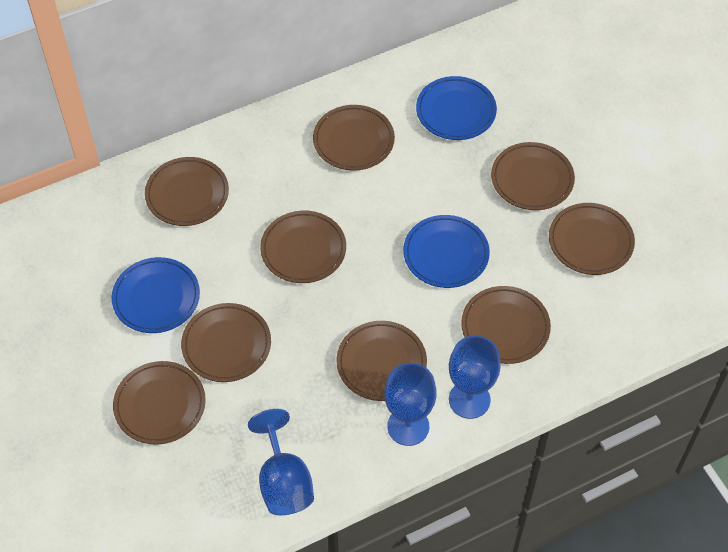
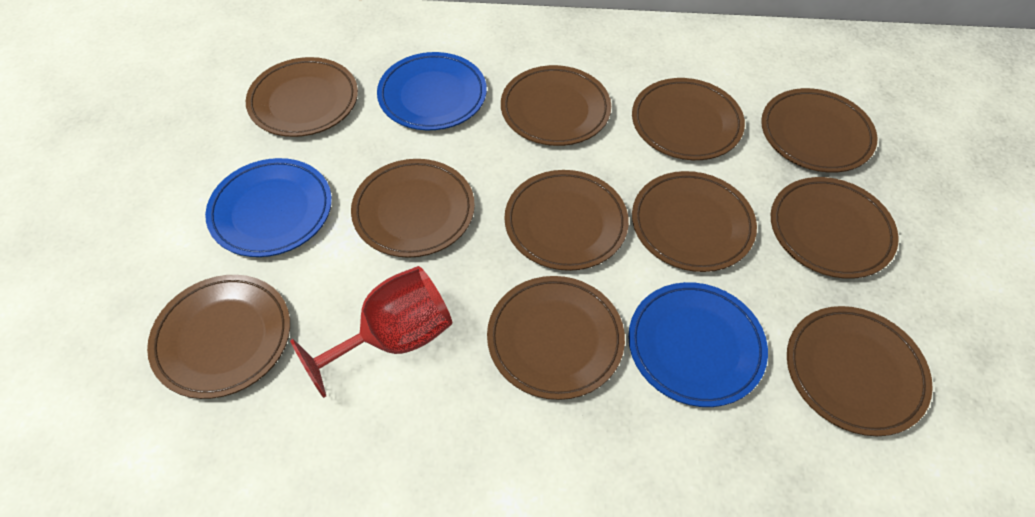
blue goblet: [248,409,314,515] [384,363,437,446] [449,336,501,419] = 3 -> none = 0
brown plate: [113,361,206,445] [145,157,229,226] [181,303,271,382] [260,211,346,283] [313,105,395,171] [336,321,427,401] [461,286,551,364] [491,142,575,210] [549,203,635,275] = 9 -> [147,275,290,399] [246,57,358,137] [351,159,475,258] [487,276,625,400] [501,65,611,146] [504,170,629,271] [632,78,745,160] [632,171,757,272] [761,88,877,173] [771,177,899,279] [787,306,933,436] = 11
red goblet: none = 0 -> [290,266,452,398] = 1

